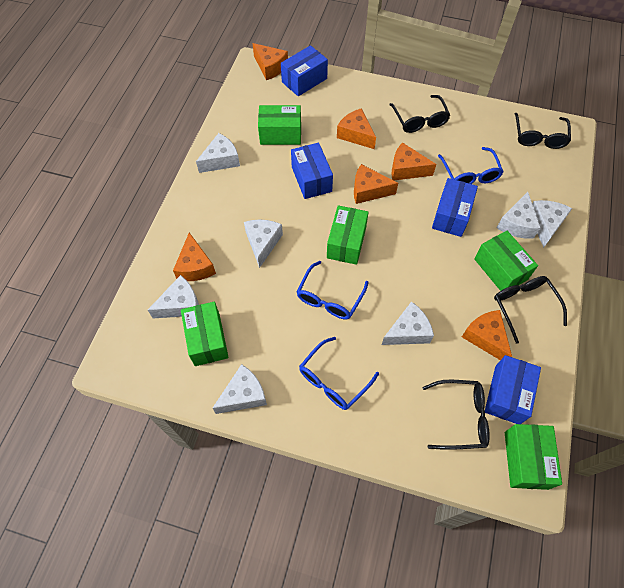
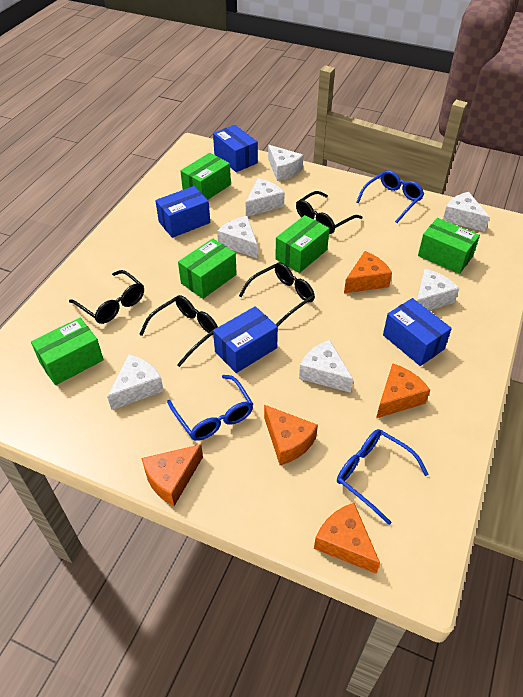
orange cheese: [173,233,216,281] [252,43,288,80] [337,108,376,149] [354,164,398,204] [391,142,436,180] [462,310,512,360] = 6 -> [141,444,203,506] [264,405,318,465] [314,503,380,574] [344,251,392,293] [376,363,430,418] = 5

